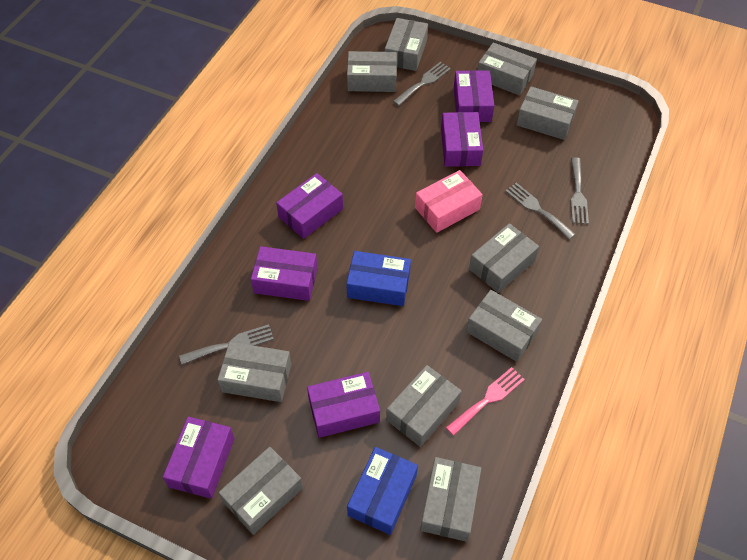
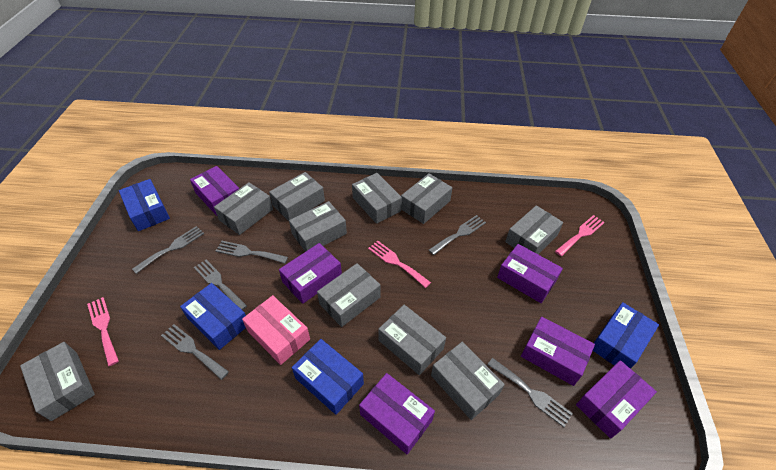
blue box: [346,251,411,306] [347,447,418,535] = 2 -> [119,179,170,231] [180,283,246,350] [292,339,364,415] [593,302,659,369] = 4
grey fork: [179,324,274,365] [393,62,451,106] [505,183,576,240] [571,157,589,224] = 4 -> [132,226,204,274] [161,324,229,380] [194,260,247,310] [216,241,288,264] [429,215,486,255] [487,358,573,427] = 6
pink fork: [446,367,525,436] = 1 -> [87,297,119,366] [368,240,431,288] [555,215,605,256] = 3

